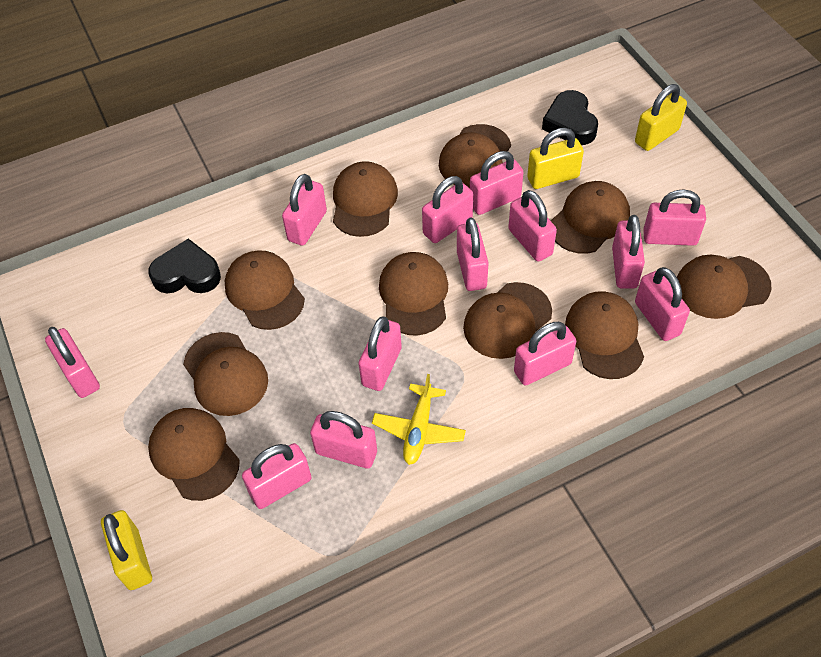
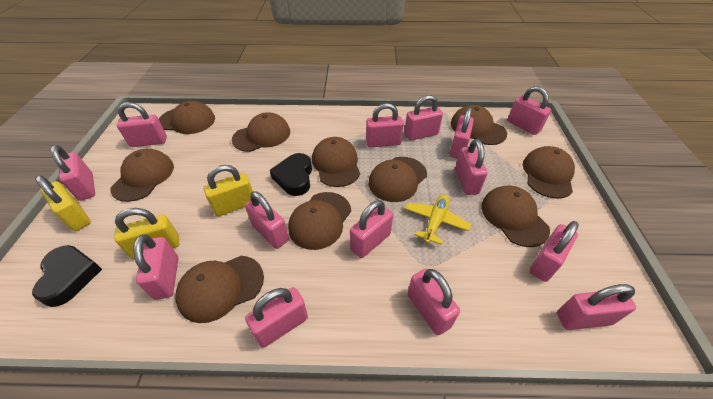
pink padlock: [45,327,100,398] [242,443,311,509] [282,174,327,246] [310,411,377,469] [358,317,402,391] [422,176,473,243] [457,217,489,291] [470,151,524,215] [508,190,557,262] [514,322,576,386] [612,215,645,288] [635,267,690,341] [643,189,706,246] = 13 -> [50,145,95,201] [117,102,167,147] [133,234,178,300] [245,191,289,249] [245,287,308,348] [350,200,393,258] [366,103,403,147] [404,95,443,141] [408,269,460,335] [450,107,474,159] [455,139,488,195] [507,86,551,135] [530,221,579,282] [557,284,636,330] = 14

